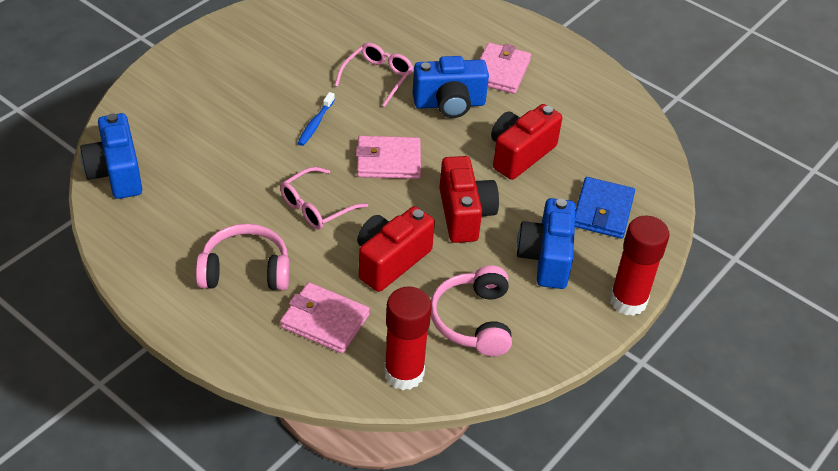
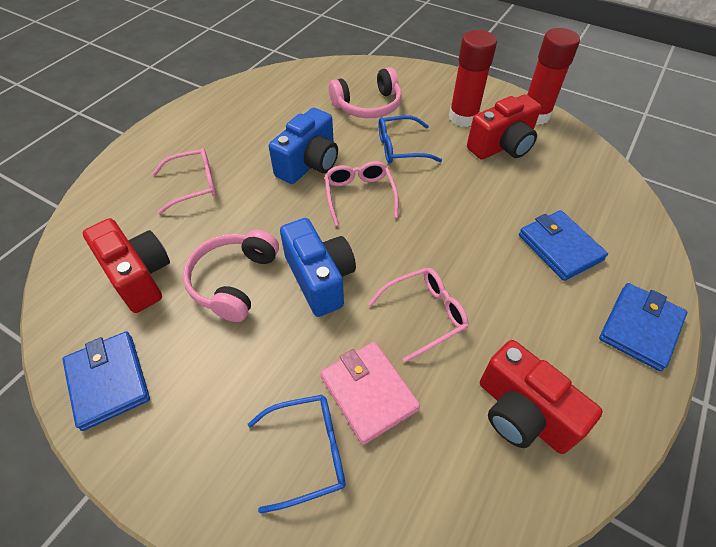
blue camera: [80,113,142,199] [413,56,489,118] [516,198,576,289] = 3 -> [269,108,338,184] [280,218,356,317] = 2
blue glasses: none = 0 -> [248,395,346,514] [378,115,442,163] = 2
blue toothbrush: [298,92,335,146] = 1 -> none = 0
blue wallet: [575,177,635,239] = 1 -> [62,331,150,431] [519,210,608,281] [599,283,688,371] = 3
pink glasses: [280,167,368,230] [335,43,413,107] = 2 -> [152,148,217,214] [325,161,399,226] [368,268,469,363] = 3
pink wallet: [280,282,370,353] [356,136,421,179] [479,42,531,94] = 3 -> [320,342,420,445] = 1

